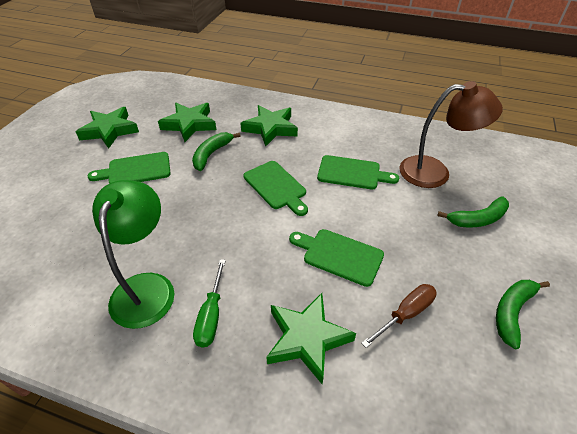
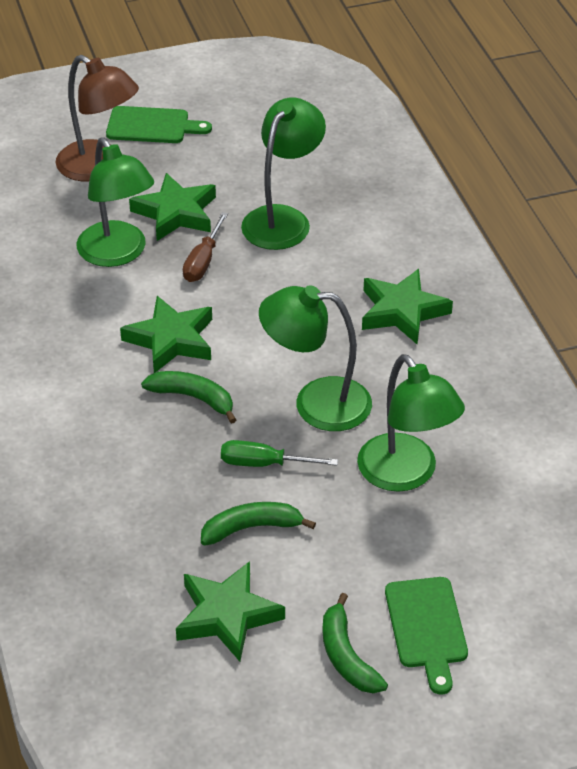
green cutting board: [88,152,171,184] [243,161,308,216] [289,229,384,287] [317,155,399,190] = 4 -> [106,106,212,143] [385,577,468,695] = 2
green lamp: [92,180,175,329] = 1 -> [76,138,154,267] [241,98,326,250] [259,285,372,431] [357,354,465,492] = 4

